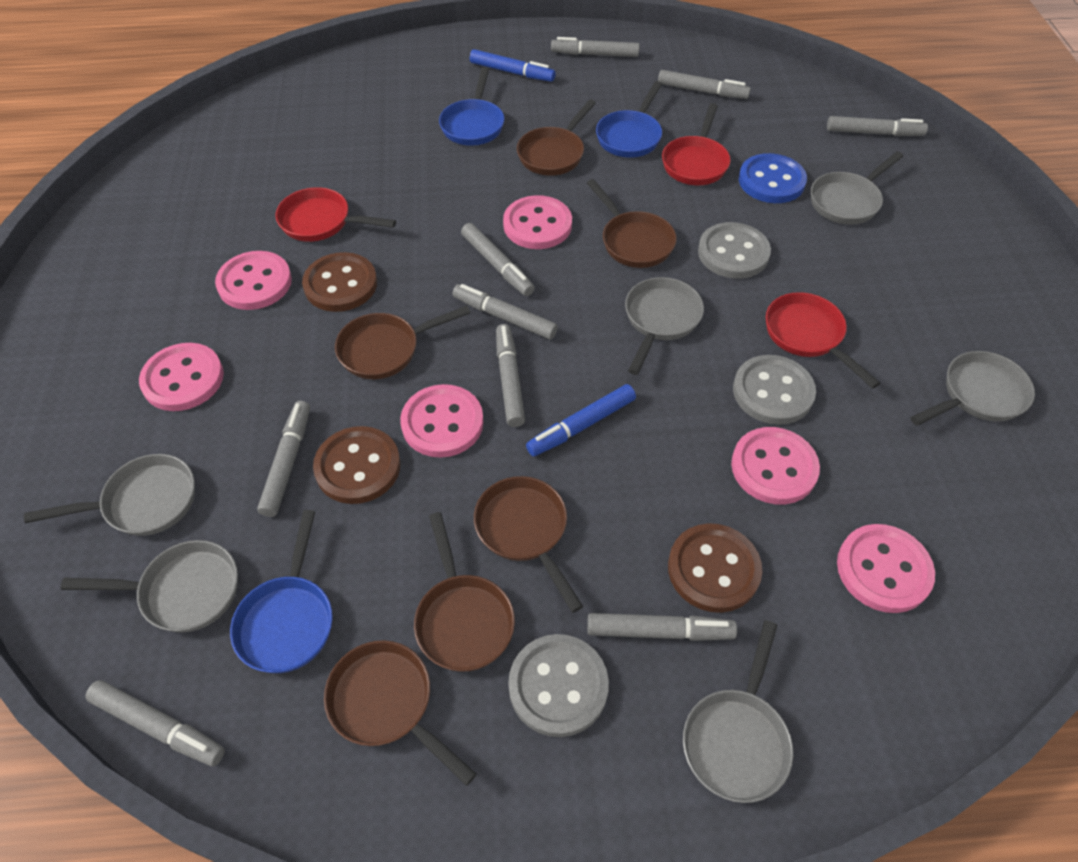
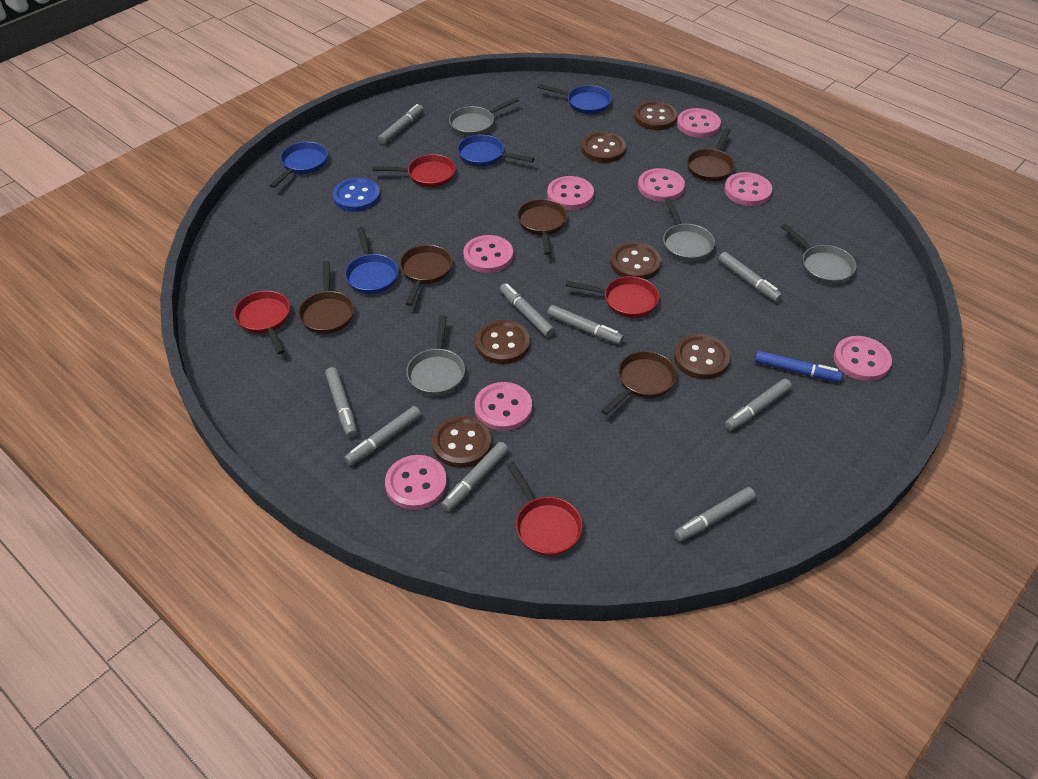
blue marker: [470,49,556,82] [526,384,636,456] = 2 -> [755,351,843,382] = 1
blue pan: [230,510,333,673] [439,67,505,146] [596,81,662,158] = 3 -> [269,142,328,188] [345,227,398,294] [457,135,535,167] [537,84,612,114] = 4
brown button: [302,252,377,312] [313,426,401,504] [668,523,762,613] = 3 -> [432,416,491,468] [476,320,530,364] [581,132,626,163] [610,242,661,280] [634,101,677,130] [674,334,730,379] = 6
brown pan: [324,640,476,786] [335,306,470,379] [414,512,515,672] [474,476,583,613] [517,99,596,176] [587,179,677,268] = 6 -> [298,261,354,334] [400,245,452,306] [517,199,567,255] [601,351,677,415] [687,128,735,182] = 5
grey button: [508,634,609,737] [698,222,771,279] [733,355,816,425] = 3 -> none = 0
grey pan: [24,454,195,536] [61,540,238,632] [625,277,704,375] [683,620,793,803] [811,151,904,225] [911,351,1035,426] = 6 -> [406,315,465,396] [449,97,519,136] [663,198,715,262] [781,224,856,284] = 4
pink button: [139,343,224,411] [215,251,292,310] [400,384,484,458] [503,195,572,249] [731,427,820,504] [837,524,935,613] = 6 -> [385,455,447,510] [463,235,513,273] [475,382,532,431] [547,176,594,210] [638,168,685,202] [677,108,721,138] [724,172,772,206] [834,336,892,381] = 8
red pan: [276,187,396,242] [662,103,731,185] [766,292,880,389] = 3 -> [234,291,290,354] [372,154,456,188] [506,462,583,556] [565,276,659,318] = 4

